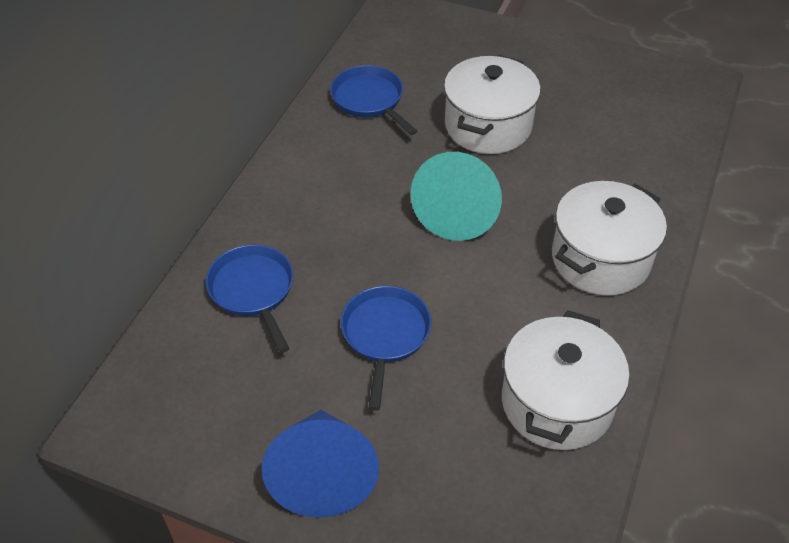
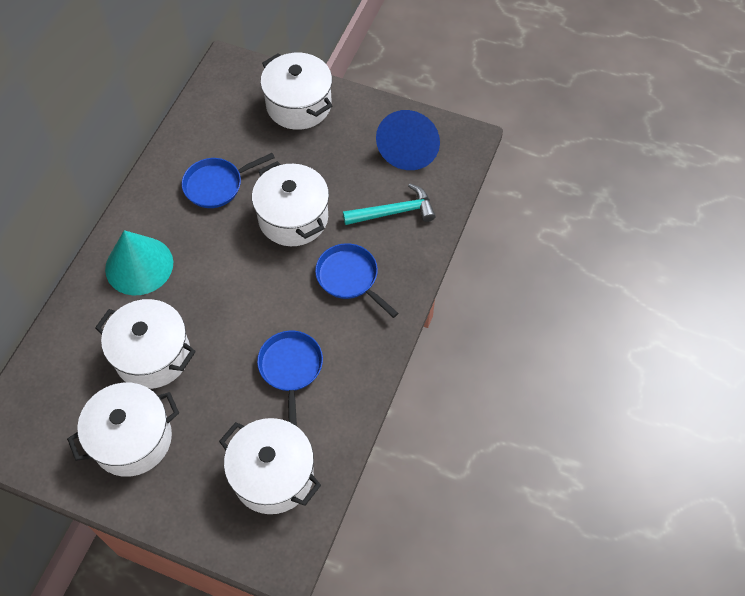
turquoise hammer: none = 0 -> [343,183,436,225] = 1
white pot: [444,55,541,154] [502,310,630,450] [552,181,667,296] = 3 -> [67,383,179,477] [95,299,196,389] [219,418,321,514] [252,161,329,246] [260,53,332,130] = 5

